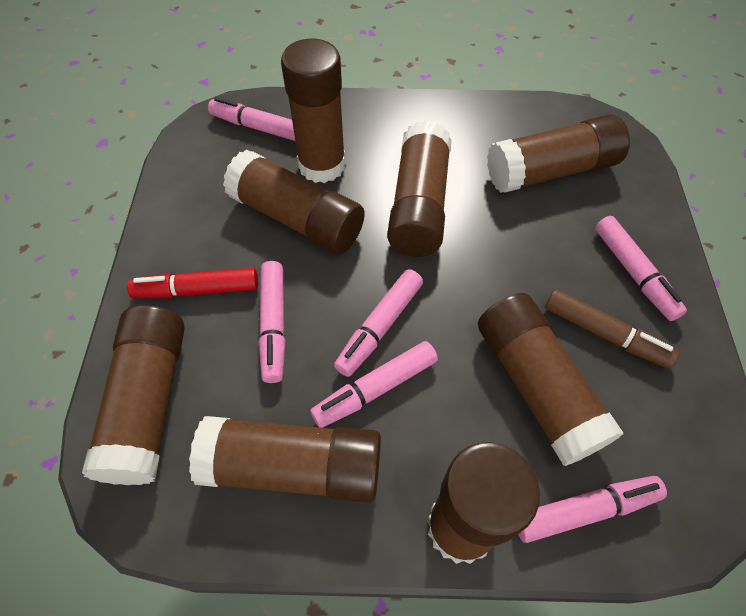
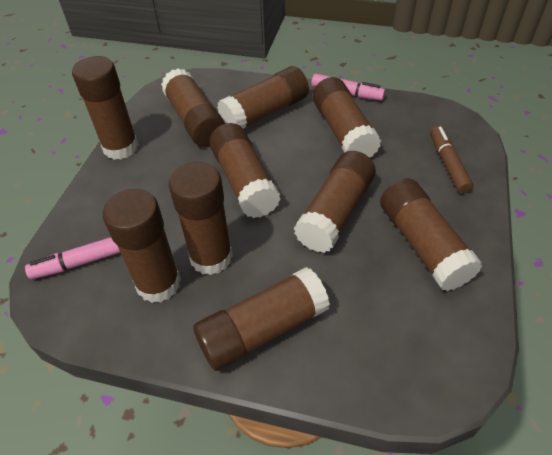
brown glue stick: [82,305,185,485] [189,416,381,503] [223,150,365,254] [281,39,346,183] [387,121,452,257] [427,442,540,564] [478,293,623,466] [487,114,630,193] = 8 -> [72,56,139,160] [103,189,181,303] [161,68,225,147] [168,162,233,275] [193,267,330,371] [209,123,281,218] [217,66,309,129] [294,151,376,253] [313,77,381,158] [380,178,483,291] = 10
pink marker: [208,97,295,141] [259,261,286,383] [310,341,438,428] [334,269,423,377] [518,476,667,543] [595,216,687,321] = 6 -> [25,237,120,279] [311,74,385,100] = 2
red marker: [127,268,258,298] = 1 -> none = 0

